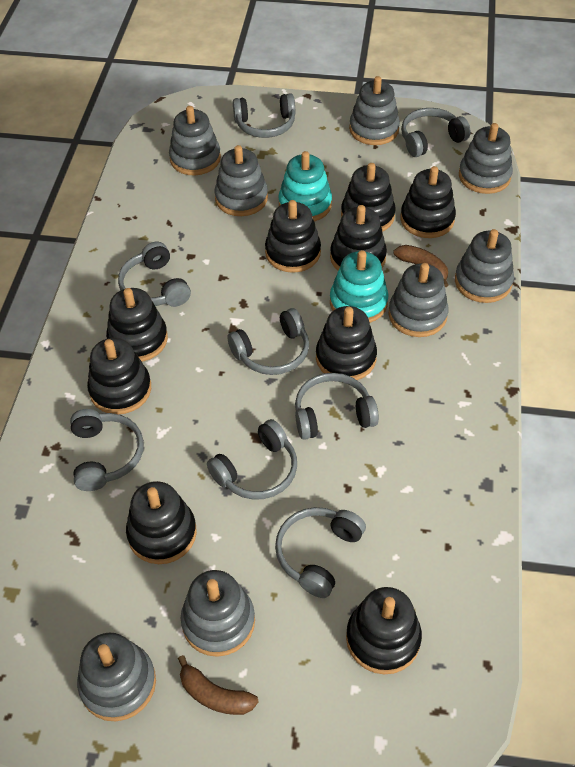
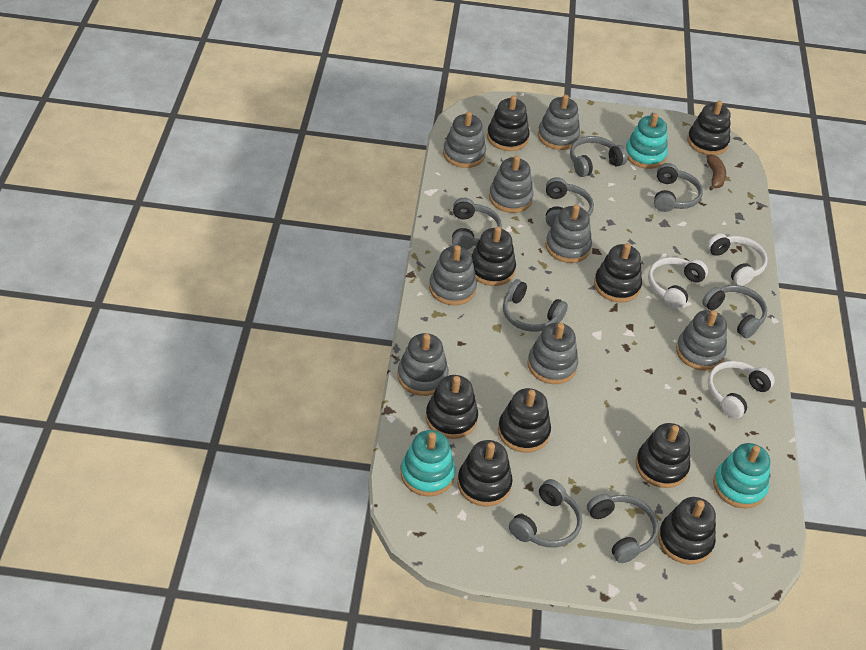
brown banana: [178,655,259,715] [393,245,448,287] = 2 -> [706,154,726,190] = 1
turquoise stacking toy: [279,151,332,222] [330,250,388,323] = 2 -> [401,430,455,496] [625,113,668,169] [713,443,770,508] = 3
white headphones: none = 0 -> [648,257,708,309] [707,233,768,286] [708,361,775,419] = 3

